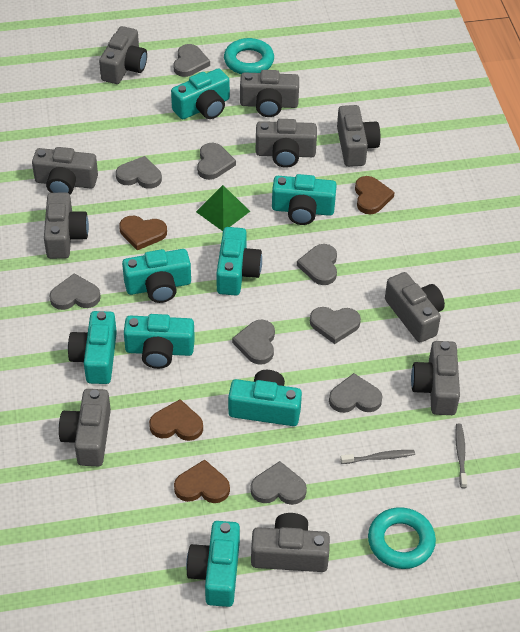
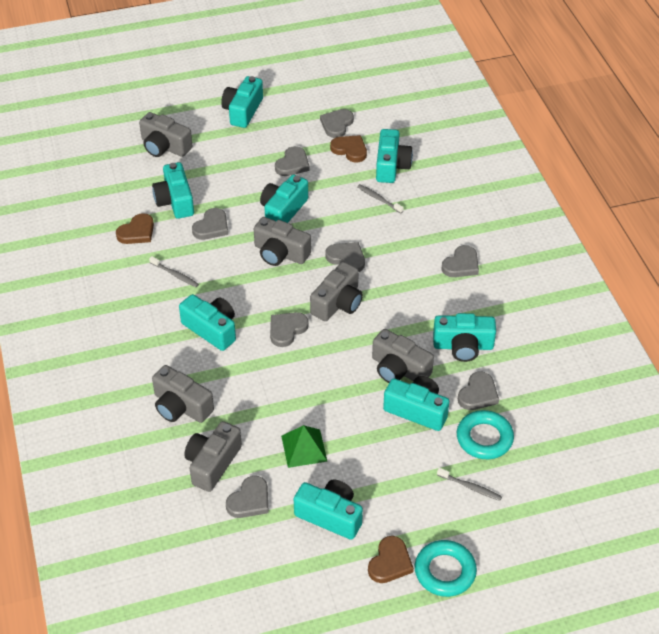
brown heart: [119,216,167,250] [149,399,203,441] [174,460,230,503] [355,176,395,214] = 4 -> [116,213,154,244] [330,135,367,162] [368,536,414,583] = 3
grey camera: [32,147,98,194] [44,192,89,259] [59,389,111,466] [99,26,147,84] [240,70,299,117] [251,513,330,572] [256,119,317,168] [337,105,380,167] [385,272,445,342] [411,341,460,415] = 10 -> [139,112,193,157] [152,365,214,423] [184,421,242,492] [254,217,311,266] [310,262,363,321] [372,329,434,383] = 6
grey heart: [49,273,101,310] [116,156,162,189] [174,44,210,77] [197,143,236,180] [232,320,275,365] [251,461,307,505] [297,244,337,285] [310,307,361,344] [329,373,382,413] = 9 -> [192,208,228,240] [226,476,269,518] [270,312,309,347] [275,146,310,176] [320,109,354,138] [325,242,365,272] [442,245,479,277] [458,372,499,410] = 8
grey toothbrush: [340,450,415,464] [455,424,467,488] = 2 -> [149,256,199,287] [357,184,404,213] [437,468,502,501] = 3

